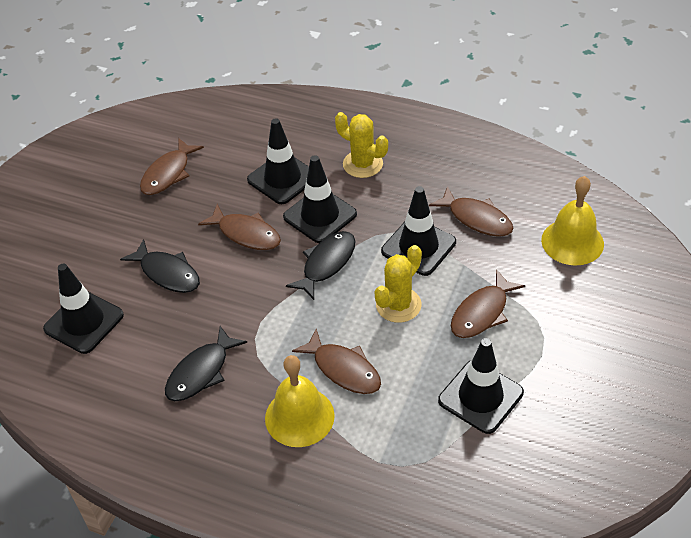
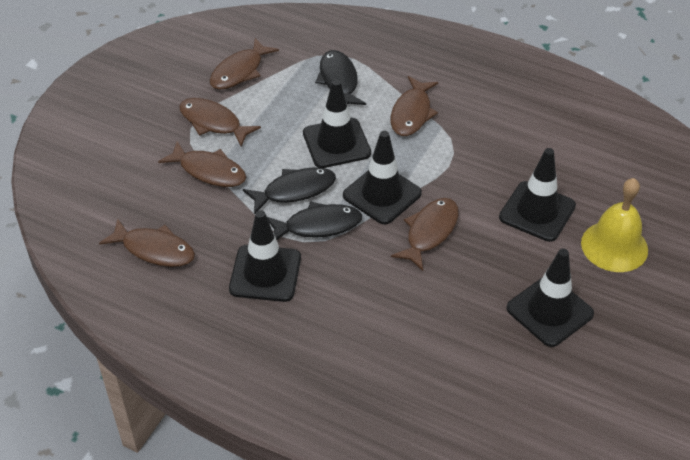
brown fish: [140,138,204,195] [198,204,281,250] [292,329,381,394] [429,186,514,237] [451,270,525,338] = 5 -> [99,219,195,267] [158,141,246,187] [179,98,261,147] [210,38,279,90] [391,76,438,136] [391,198,459,271] = 6
yellow bell: [265,355,335,447] [541,176,604,265] = 2 -> [581,178,648,272] = 1
yellow cactus: [335,112,388,178] [375,245,422,323] = 2 -> none = 0

